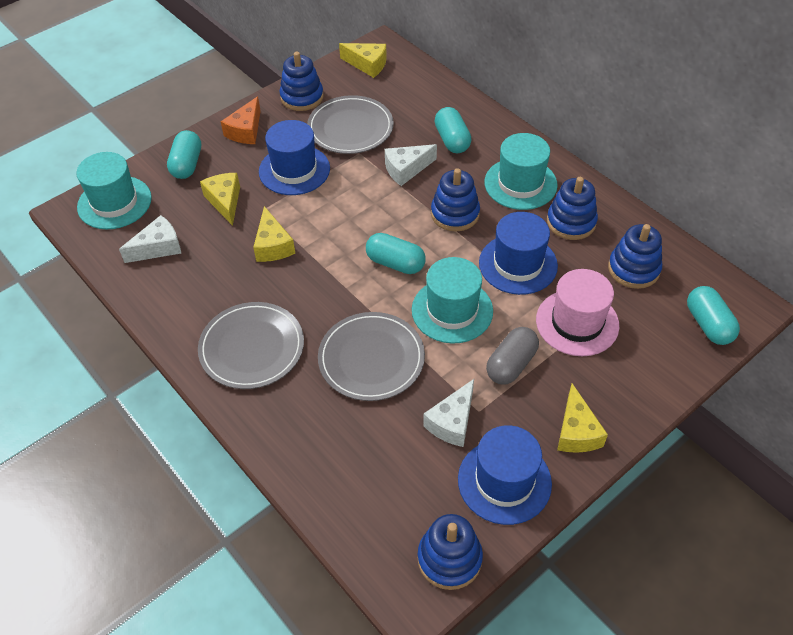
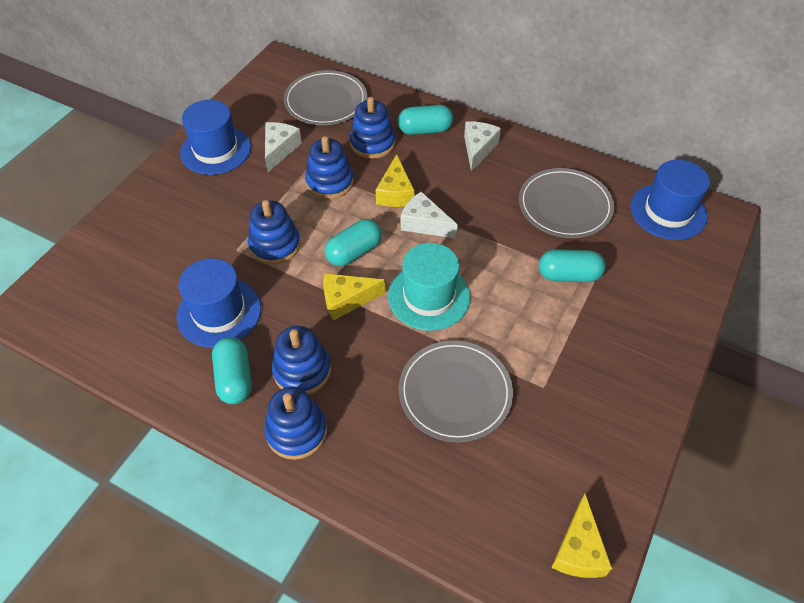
grey capsule: [486,327,539,384] = 1 -> none = 0
orange cheese: [221,96,261,144] = 1 -> none = 0
pink hat: [536,269,619,356] = 1 -> none = 0
turquoise hat: [76,152,152,229] [412,257,493,344] [484,133,558,210] = 3 -> [388,243,470,331] = 1
yellow cheese: [200,173,240,226] [253,206,295,262] [339,43,387,78] [557,383,608,453] = 4 -> [323,273,385,321] [376,154,415,207] [551,494,612,578] = 3

